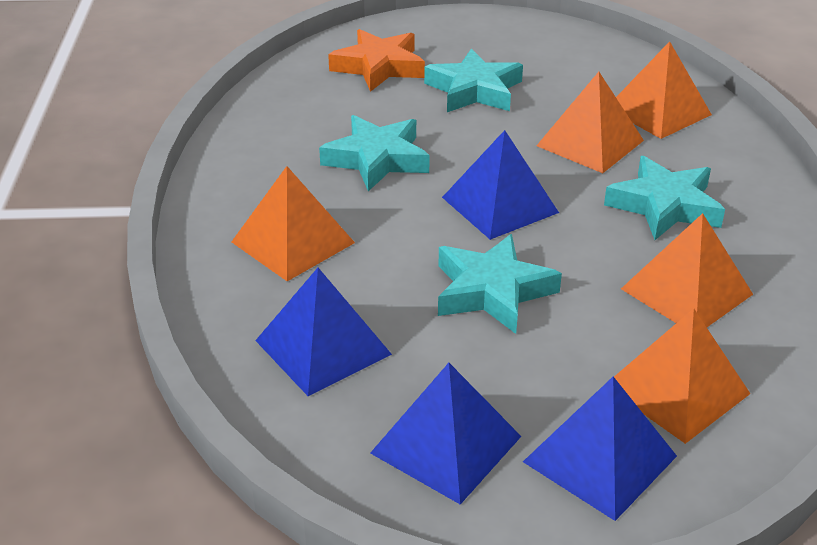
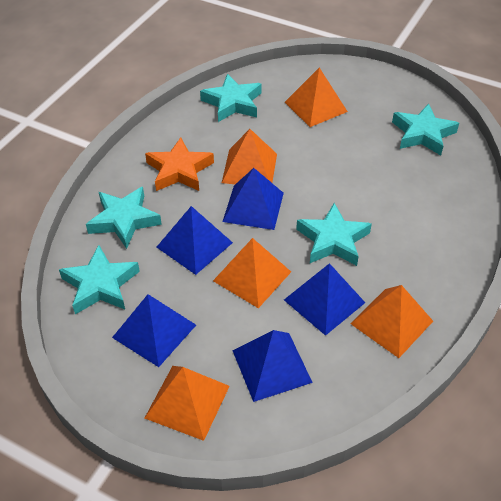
blue pyramid: [255,268,392,396] [370,363,521,505] [442,130,559,240] [523,377,677,521] = 4 -> [112,294,196,367] [157,206,233,275] [222,168,284,230] [233,330,313,402] [284,263,365,336] = 5
turquoise star: [319,115,430,191] [424,48,523,112] [438,234,562,334] [604,156,725,240] = 4 -> [59,245,140,314] [86,187,162,249] [200,74,262,122] [296,203,372,266] [392,104,459,156] = 5

